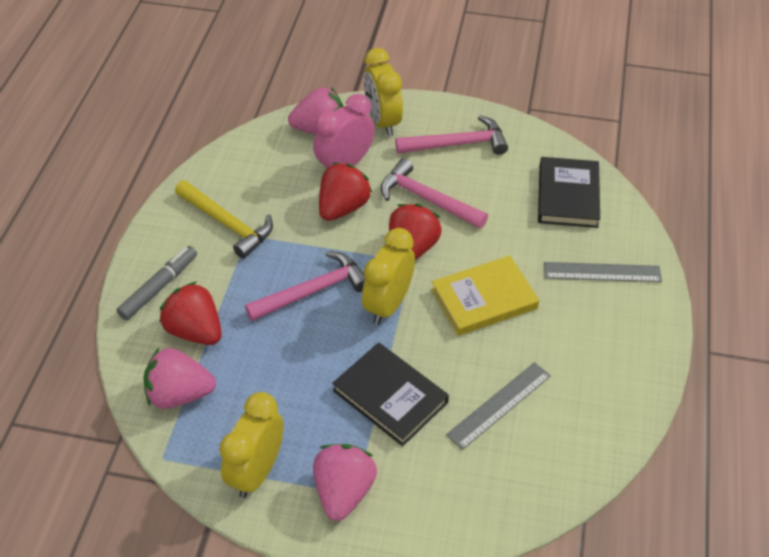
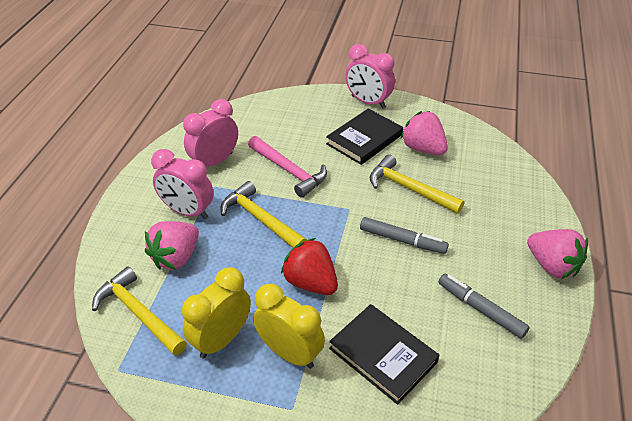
grey marker: [117,246,197,320] = 1 -> [360,217,449,254] [438,274,529,339] = 2
grey ruler: [446,362,551,450] [544,262,662,282] = 2 -> none = 0
pink clock: [313,94,375,168] = 1 -> [151,149,214,219] [183,99,238,167] [345,44,395,109] = 3
pink hammer: [245,251,365,321] [381,158,488,229] [395,115,508,155] = 3 -> [248,136,327,198] = 1
red strawberry: [159,282,222,345] [319,162,372,221] [389,204,441,260] = 3 -> [281,238,338,295] = 1
yellow book: [431,256,539,336] = 1 -> none = 0
yellow clock: [220,392,284,498] [362,228,415,325] [364,48,403,136] = 3 -> [182,267,251,359] [253,284,325,369] = 2
yellow hammer: [175,180,273,259] = 1 -> [92,266,187,356] [221,181,307,248] [370,154,464,214] = 3

